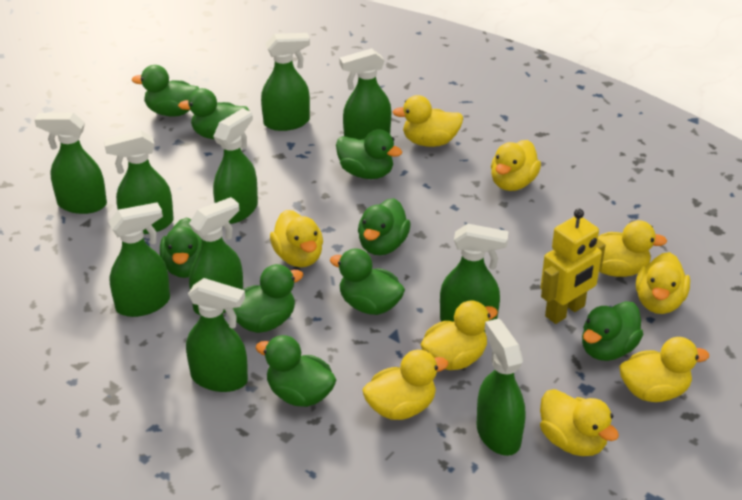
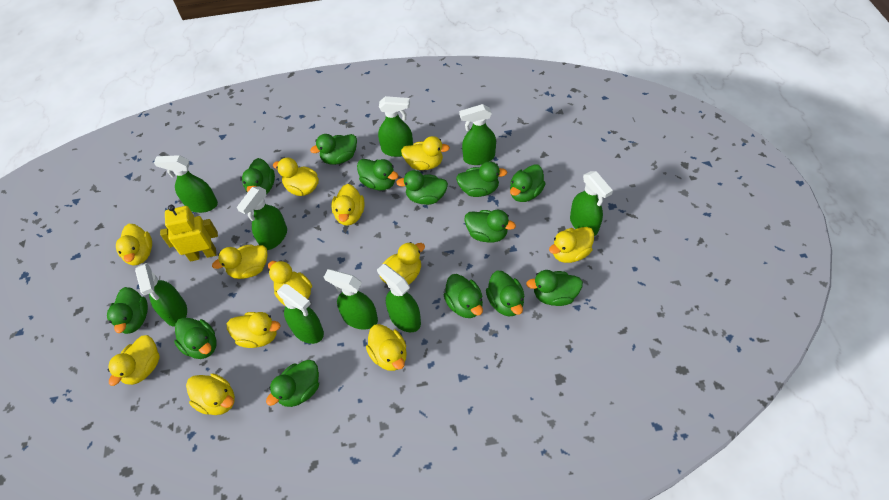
green duck: [132,65,200,117] [160,217,202,278] [178,88,250,140] [233,264,303,333] [256,335,336,407] [330,248,405,315] [336,129,402,179] [358,198,411,255] [582,301,643,361] = 9 -> [107,287,148,334] [174,318,217,359] [242,158,275,194] [266,360,319,407] [310,134,357,165] [357,159,398,190] [396,170,448,205] [444,274,483,318] [456,161,507,197] [464,210,516,242] [486,271,524,317] [510,164,546,202] [526,270,583,306] = 13
green spray bottle: [35,113,107,214] [104,130,174,234] [109,202,170,317] [186,278,248,392] [189,197,243,315] [213,108,258,224] [261,33,310,131] [339,48,391,140] [440,224,509,332] [477,318,525,456] = 10 -> [135,263,187,327] [154,155,218,213] [237,187,287,250] [277,284,324,344] [324,269,378,330] [377,264,421,332] [378,96,413,157] [459,104,496,165] [570,171,613,236] = 9
yellow duck: [270,210,323,267] [362,350,448,420] [392,95,463,147] [420,301,498,370] [491,140,541,191] [540,389,619,456] [598,220,667,277] [619,337,709,402] [636,252,690,314] = 9 -> [108,335,160,386] [116,224,152,266] [186,373,235,415] [212,244,267,279] [227,312,280,348] [268,260,312,305] [273,158,319,196] [332,184,364,226] [366,324,407,371] [379,242,425,284] [401,136,450,170] [549,227,594,263] = 12

